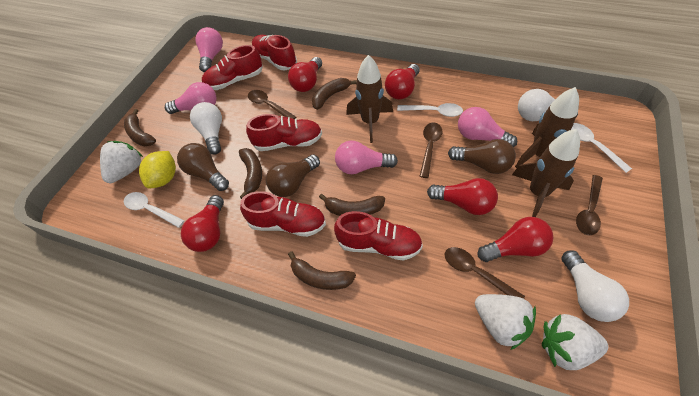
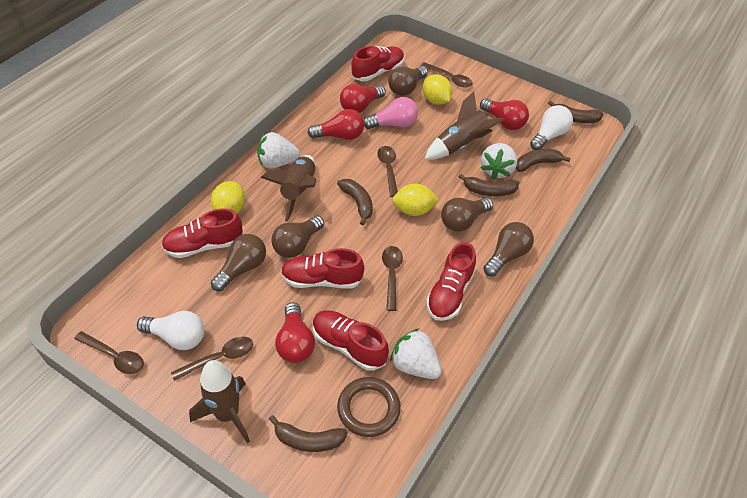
brown light bulb: [177,143,229,191] [266,155,320,197] [448,139,516,174] = 3 -> [211,234,266,291] [271,216,324,258] [388,66,428,96] [441,198,493,232] [483,222,534,276] = 5
brown ring: none = 0 -> [337,377,401,437] = 1
brown spoon: [248,90,296,119] [420,123,442,178] [445,247,525,299] [576,175,603,236] = 4 -> [74,331,144,374] [171,337,253,381] [377,146,398,197] [382,246,403,311] [421,62,473,88] = 5
pink light bulb: [165,82,217,114] [195,27,223,72] [335,141,398,174] [458,107,517,147] = 4 -> [364,97,418,129] = 1
red light bulb: [181,195,224,252] [288,57,322,92] [385,64,420,100] [427,178,498,215] [478,217,553,262] = 5 -> [275,302,315,363] [308,109,364,140] [340,84,386,113] [480,98,529,130] = 4
white light bulb: [190,102,222,155] [518,89,578,121] [561,250,629,322] = 3 -> [137,311,204,350] [530,105,573,150] = 2
white spoon: [124,192,185,228] [397,103,463,117] [571,123,632,173] = 3 -> none = 0
yellow lemon: [139,151,176,188] = 1 -> [211,181,245,214] [392,183,439,216] [423,74,452,105] = 3

